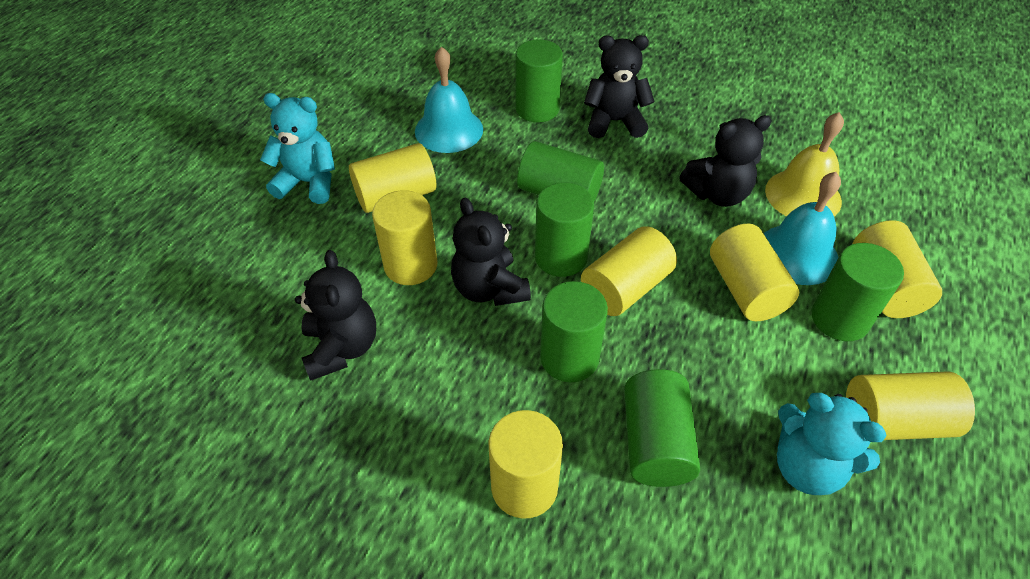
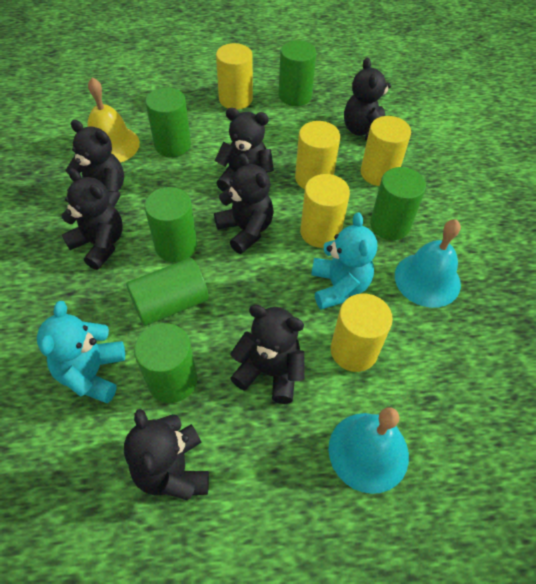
black teddy bear: [295,250,376,381] [451,198,531,306] [584,35,655,138] [679,115,772,207] = 4 -> [61,168,123,270] [65,120,124,207] [124,409,209,500] [214,108,274,192] [214,153,274,254] [230,305,305,404] [344,57,391,140] = 7
yellow cylinder: [349,143,436,213] [372,190,438,285] [489,410,563,518] [581,226,677,316] [710,224,799,321] [846,371,975,440] [853,220,942,318] = 7 -> [216,43,253,110] [295,121,340,189] [300,174,350,248] [331,293,393,372] [361,116,411,186] = 5

